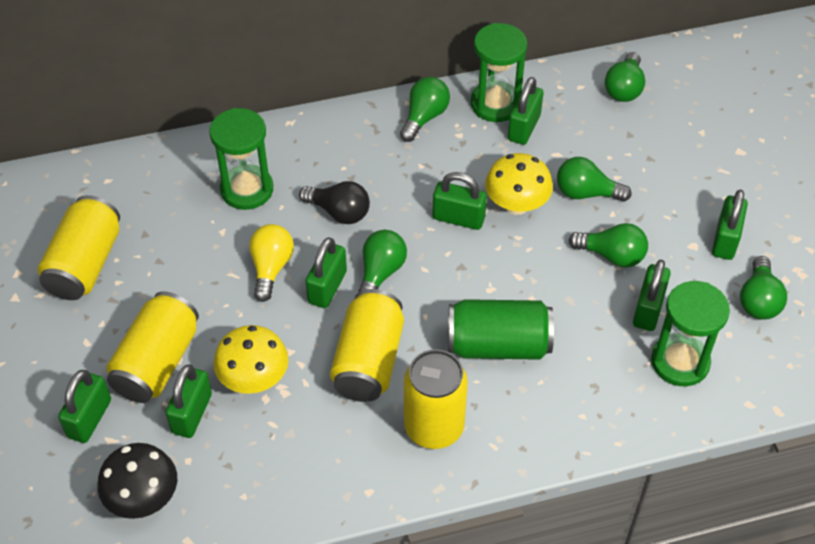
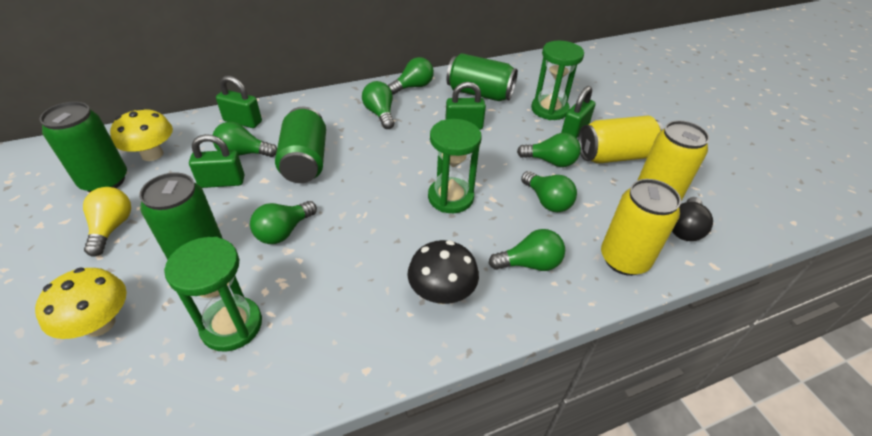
green can: [448,299,554,360] = 1 -> [40,102,127,192] [139,172,223,260] [275,107,326,183] [446,53,518,101] = 4
green light bulb: [358,230,407,292] [400,77,450,142] [557,157,632,202] [569,223,648,268] [605,52,645,102] [740,256,787,320] = 6 -> [213,122,277,157] [250,201,317,244] [362,81,394,129] [388,57,434,95] [488,229,565,271] [517,133,581,167] [521,171,577,212] = 7
green padlock: [58,370,111,443] [165,364,212,438] [305,237,347,308] [433,172,487,230] [508,77,544,145] [633,260,671,331] [712,190,748,260] = 7 -> [189,134,244,188] [216,76,262,128] [445,82,486,130] [561,86,595,138] = 4
yellow can: [38,195,120,300] [106,291,199,403] [330,289,404,402] [404,349,468,449] = 4 -> [578,116,664,163] [601,179,681,276] [637,120,709,201] = 3

